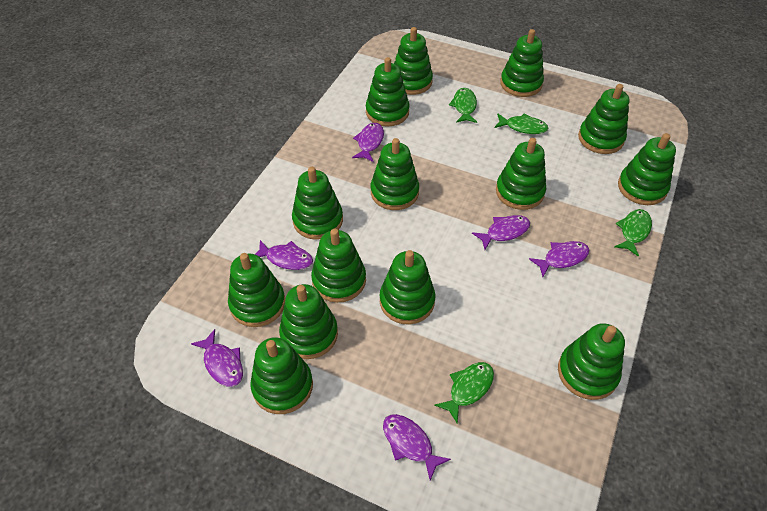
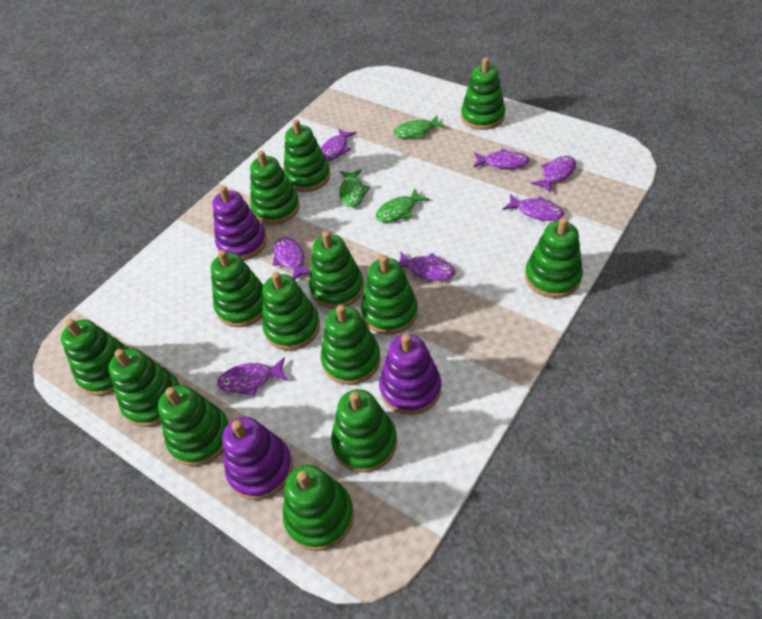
green fish: [434,362,494,423] [449,88,477,123] [494,113,548,134] [615,209,652,257] = 4 -> [339,169,370,207] [376,188,429,222] [393,116,446,138] = 3
purple fish: [191,329,243,387] [255,240,313,270] [352,123,384,162] [383,414,451,480] [472,215,530,250] [529,241,589,277] = 6 -> [217,357,288,396] [273,237,311,280] [321,128,357,161] [399,252,455,281] [473,149,530,169] [503,194,564,221] [531,156,576,193] = 7
purple stacking toy: none = 0 -> [213,186,267,260] [222,417,293,500] [379,334,441,415] = 3

